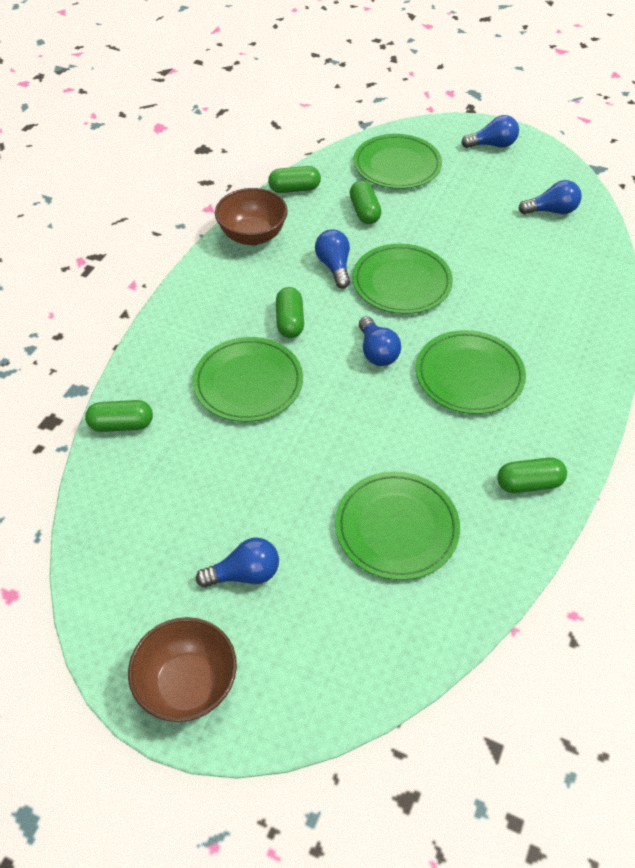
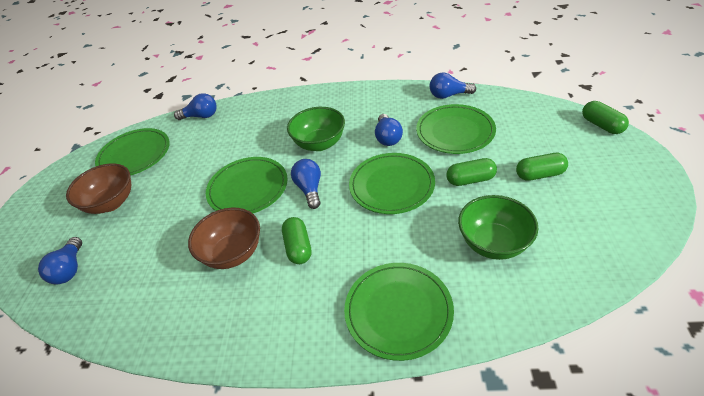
green bowl: none = 0 -> [287,107,345,151] [458,195,538,260] = 2
green capsule: [85,400,153,432] [268,166,321,193] [276,287,304,338] [350,181,381,224] [497,457,567,493] = 5 -> [282,217,312,264] [446,158,497,186] [516,153,568,181] [582,101,629,134] = 4

